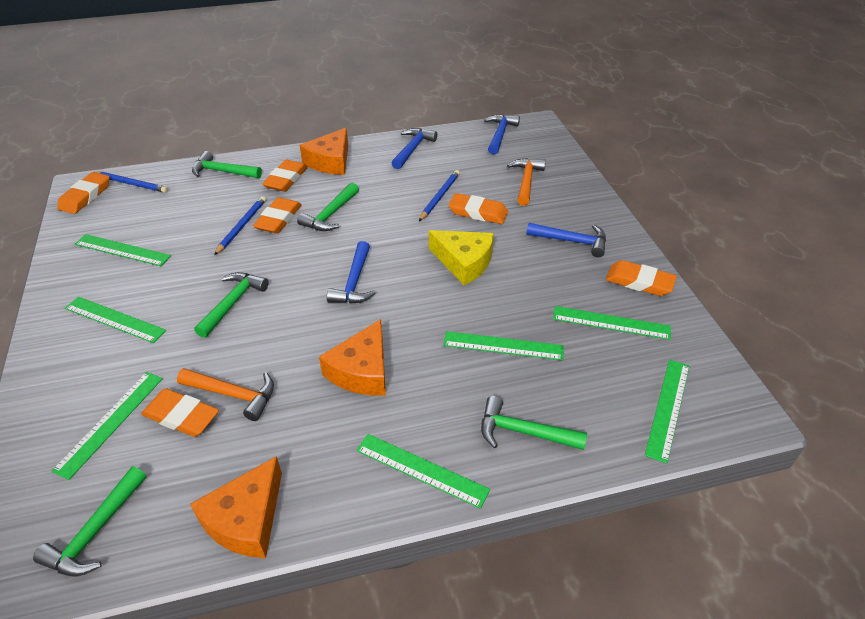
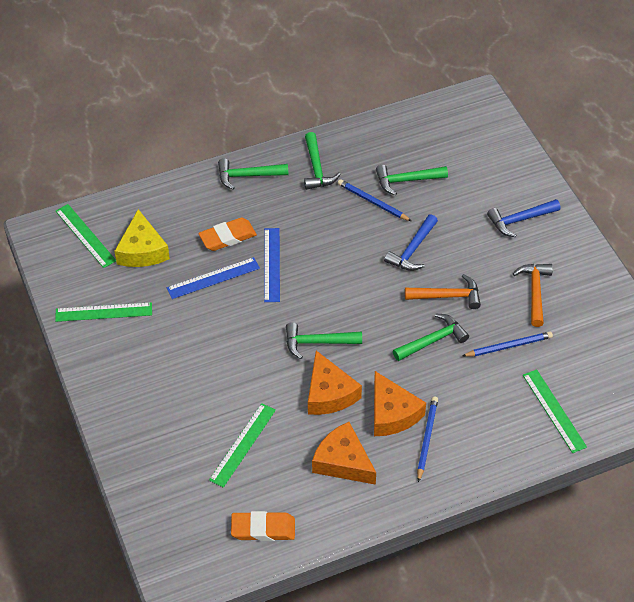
blue hammer: [327,241,376,304] [392,128,437,169] [484,114,520,154] [526,223,606,257] = 4 -> [384,214,438,271] [487,199,561,237] = 2
blue ruler: none = 0 -> [167,257,260,299] [264,228,280,302] = 2
green ruler: [51,372,163,480] [65,297,166,343] [75,234,171,266] [356,434,490,509] [443,331,564,360] [553,306,671,340] [645,360,690,464] = 7 -> [55,302,152,322] [56,204,116,268] [209,403,276,488] [523,369,587,453] = 4
orange eraser: [57,172,109,214] [141,388,219,437] [253,197,302,234] [262,160,308,192] [448,193,508,224] [606,260,677,296] = 6 -> [198,217,257,251] [231,511,295,541] = 2

